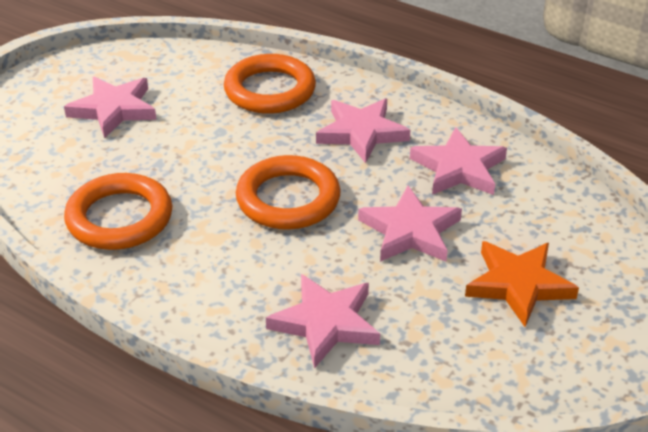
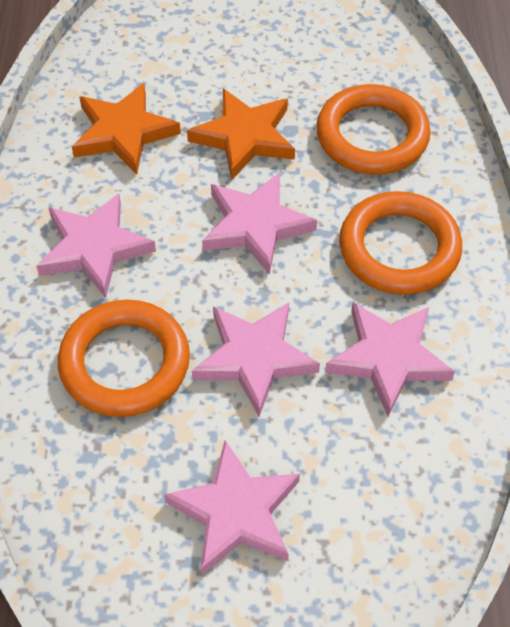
orange star: [465,241,579,327] = 1 -> [72,83,181,174] [187,88,295,180] = 2

